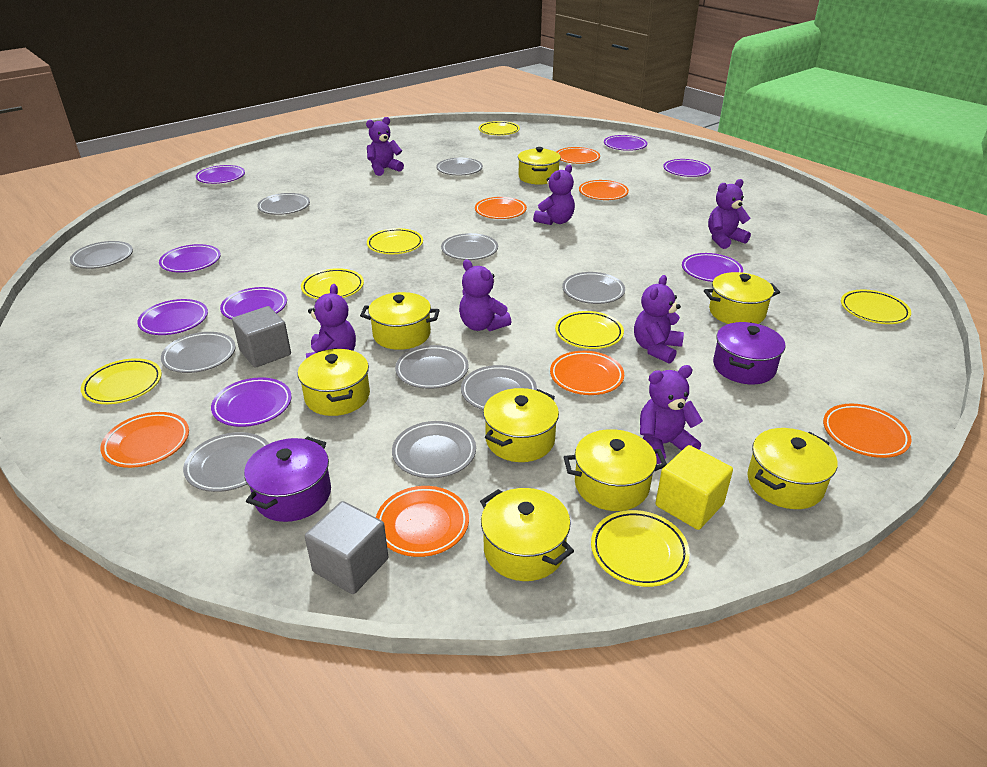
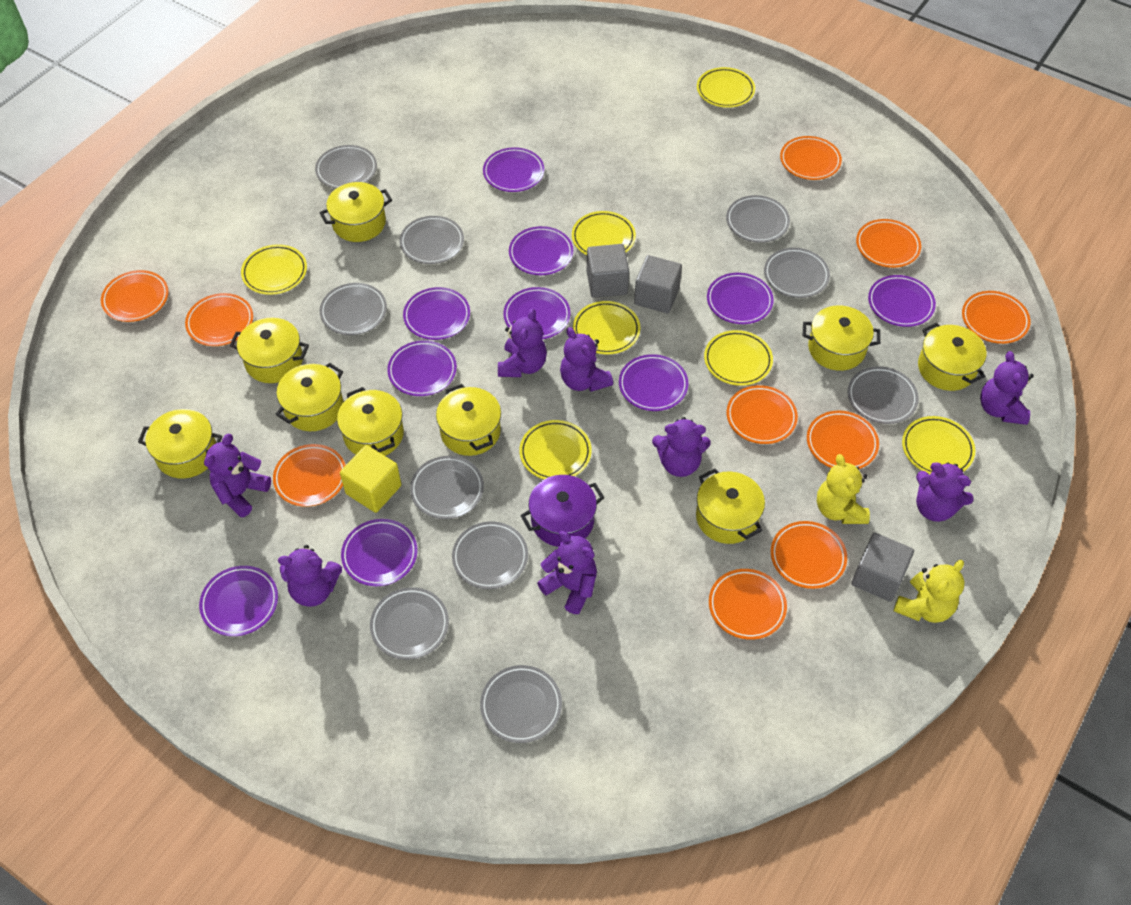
grey cube: [232,306,291,368] [305,501,388,594] = 2 -> [587,244,629,298] [634,255,682,313] [851,533,914,602] = 3
orange plate: [100,412,189,468] [376,486,469,557] [475,197,527,219] [550,351,624,395] [557,147,600,164] [579,180,629,200] [823,404,911,458] = 7 -> [101,270,169,322] [185,293,253,346] [273,444,346,507] [709,569,787,640] [726,385,798,444] [771,521,847,589] [780,136,842,180] [807,411,879,469] [856,219,921,268] [962,291,1031,344] = 10
purple plate: [137,299,208,335] [159,244,221,273] [196,165,245,184] [211,377,292,427] [220,287,287,320] [604,135,647,151] [663,159,711,177] [682,253,743,282] = 8 -> [199,566,278,636] [341,519,417,586] [387,340,457,396] [403,287,470,340] [483,147,545,192] [504,287,570,339] [509,226,573,275] [619,354,688,411] [707,273,774,324] [868,275,936,327] = 10
purple pot: [244,436,331,522] [713,322,785,384] = 2 -> [520,475,604,547] = 1
purple teddy bear: [306,284,356,359] [366,117,404,176] [459,259,511,331] [533,165,575,225] [634,275,684,364] [640,365,703,464] [708,179,751,249] = 7 -> [204,434,271,518] [278,545,342,607] [498,308,547,377] [537,531,597,614] [560,327,613,392] [652,417,711,477] [916,462,974,522] [980,351,1034,425] = 8
yellow pot: [298,348,370,416] [360,292,440,350] [480,488,574,581] [483,388,559,462] [518,147,561,185] [564,429,667,511] [704,272,780,324] [748,428,837,509] = 8 -> [138,409,222,479] [230,318,309,383] [275,363,343,431] [319,182,392,242] [337,387,404,456] [436,384,501,456] [696,468,765,544] [803,305,880,371] [918,322,986,391] = 9
yellow teddy bear: none = 0 -> [817,454,870,524] [894,560,965,623] = 2

